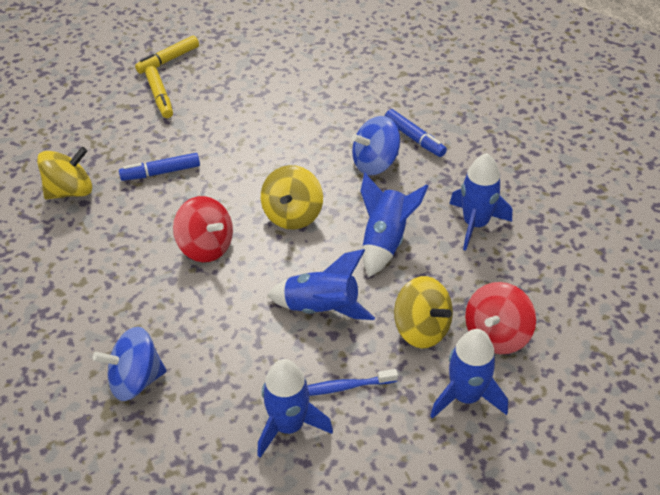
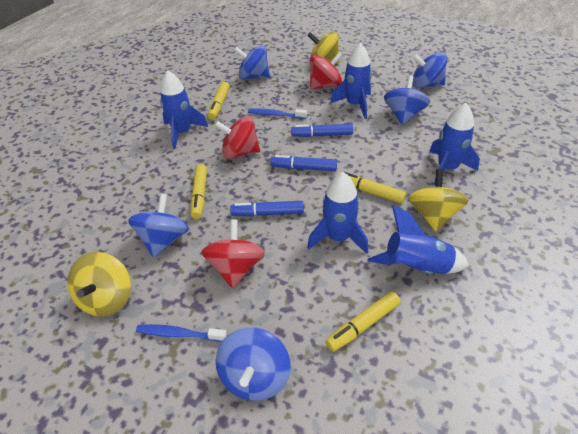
blue marker: [119,153,200,181] [385,109,447,157] = 2 -> [230,201,304,216] [270,155,337,171] [291,124,353,137] = 3
blue spinning top: [93,327,167,401] [352,116,400,175] = 2 -> [128,194,189,258] [216,327,291,401] [234,45,270,80] [384,76,430,125] [412,52,447,88] = 5
blue toothbrush: [307,369,398,396] = 1 -> [136,324,227,342] [248,109,307,119] = 2
red spinning top: [173,196,233,262] [465,282,536,354] = 2 -> [201,220,265,288] [215,116,260,159] [310,52,343,89] = 3
yellow marker: [135,36,199,74] [145,66,173,118] = 2 -> [191,164,207,219] [208,82,230,120] [325,292,401,352] [340,172,406,203] = 4

